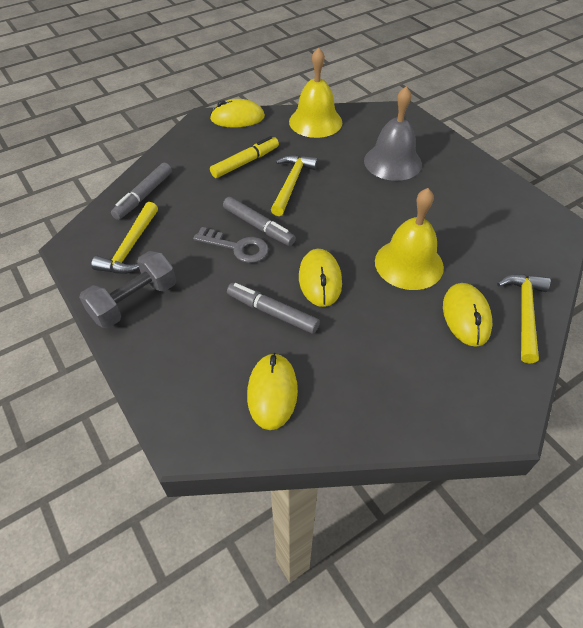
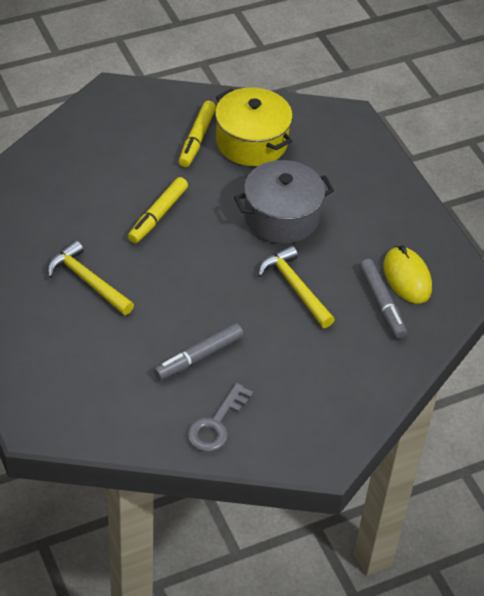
grey bell: [364,86,422,181] = 1 -> none = 0
grey dumbbell: [79,251,176,328] = 1 -> none = 0
grey marker: [111,163,172,220] [223,197,296,246] [227,283,320,334] = 3 -> [154,323,243,380] [359,259,407,339] = 2
grey pot: none = 0 -> [234,160,334,244] = 1
yellow bell: [289,47,342,138] [375,188,444,290] = 2 -> none = 0
yellow hammer: [91,202,158,274] [271,155,318,216] [497,274,550,364] = 3 -> [47,240,134,315] [258,245,335,328] = 2
yellow marker: [210,136,279,178] = 1 -> [128,177,188,243] [179,101,216,167] = 2
yellow mouse: [210,99,265,127] [247,353,298,430] [299,249,342,307] [443,283,493,347] = 4 -> [383,246,432,304] = 1
yellow pot: none = 0 -> [215,87,293,166] = 1

